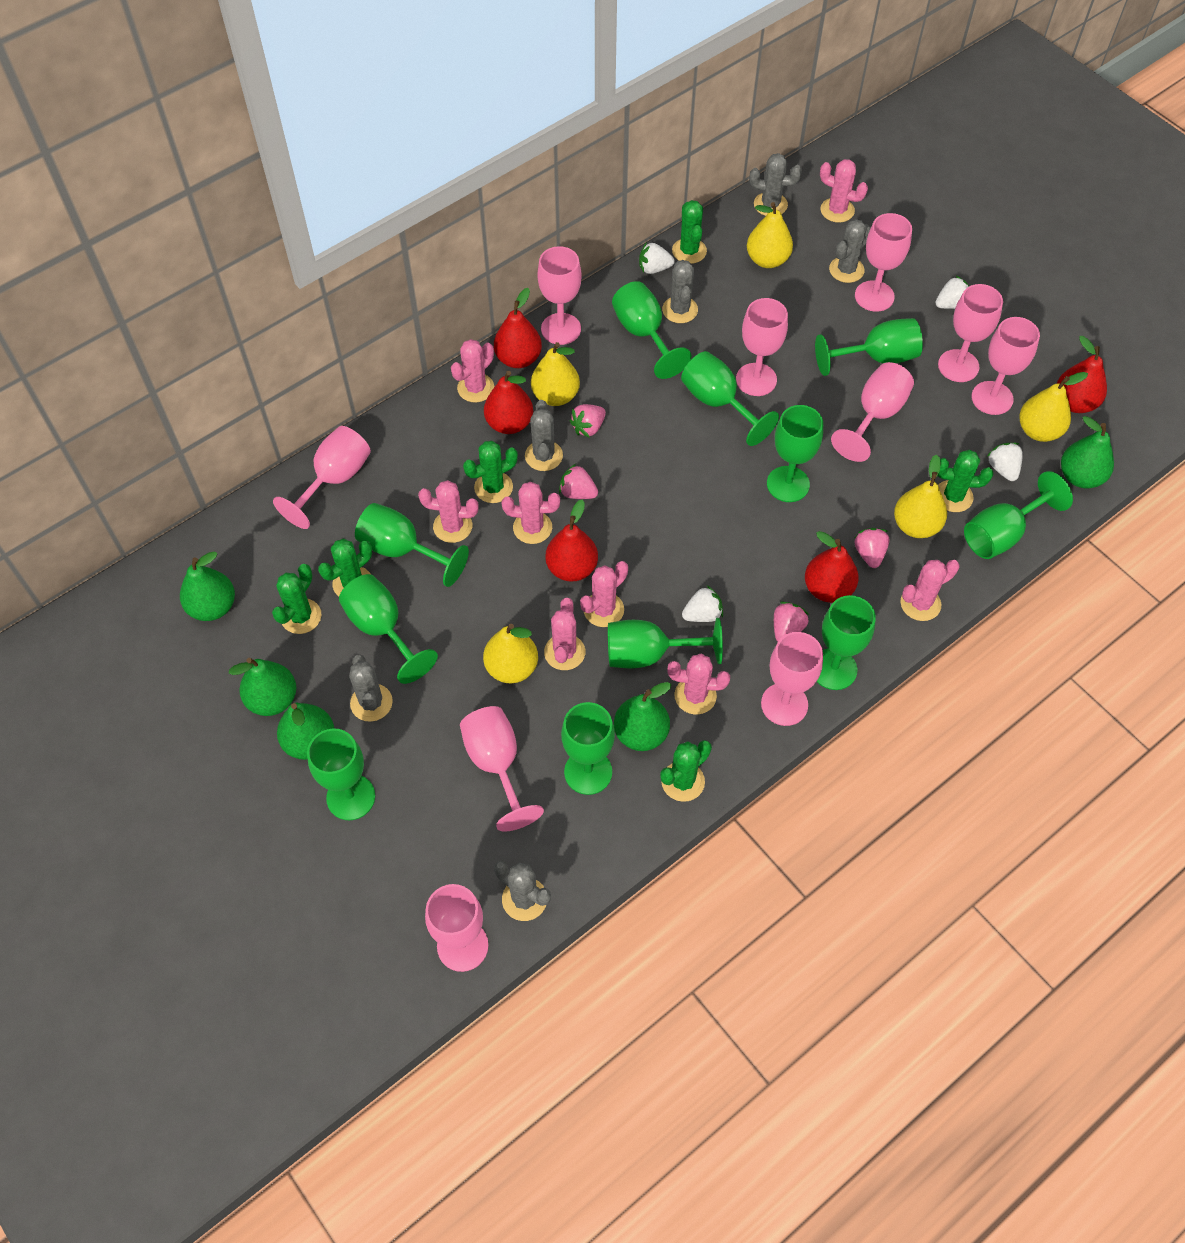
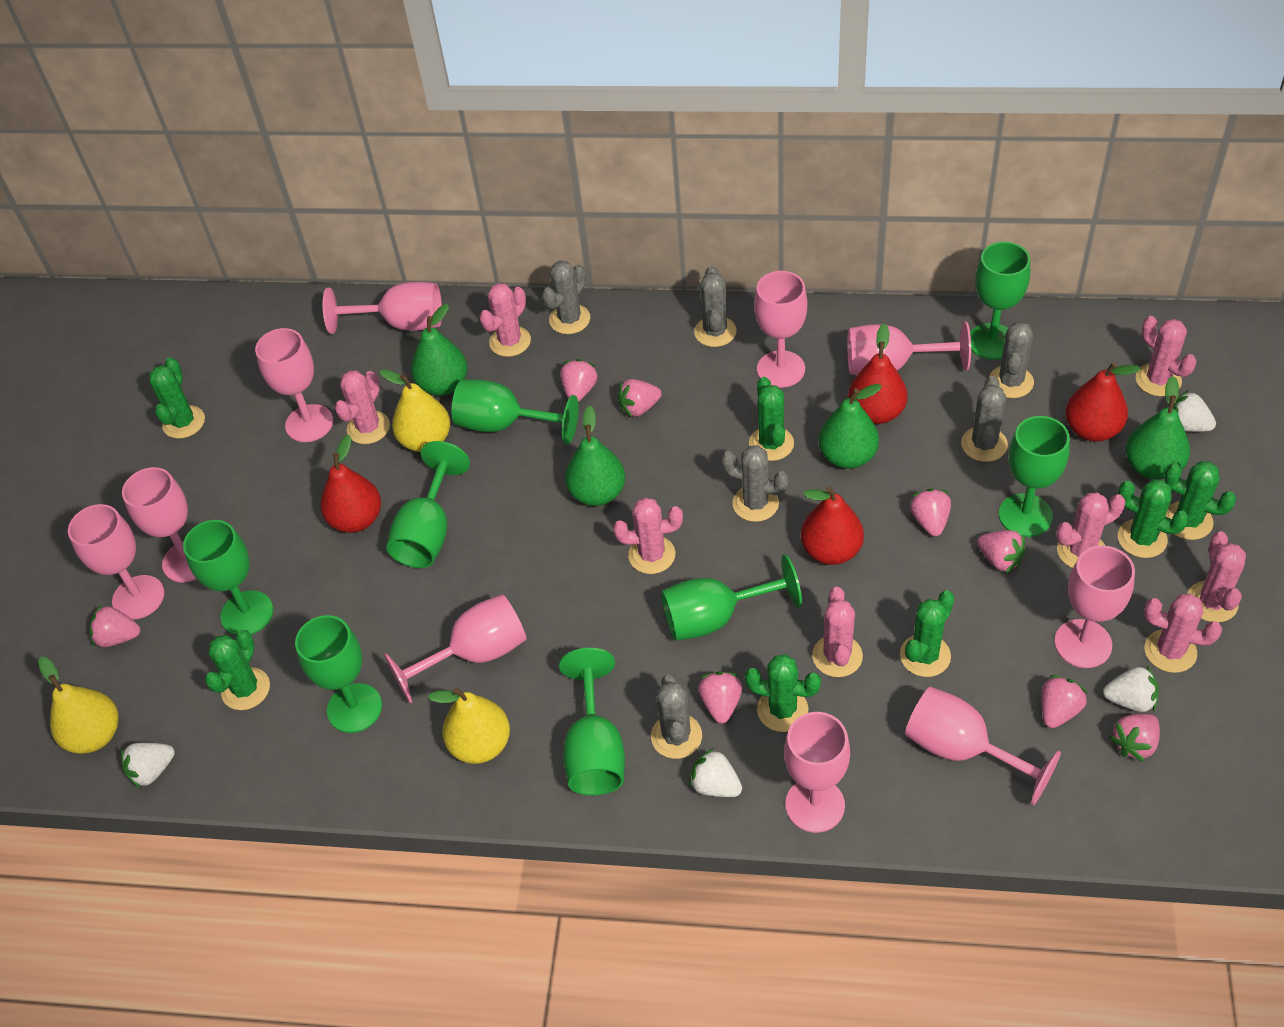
green cactus: [272,564,321,634] [318,539,372,596] [463,441,518,503] [660,740,712,802] [672,200,707,264] [938,450,993,512] = 6 -> [149,358,205,439] [205,630,270,710] [745,654,821,732] [749,377,794,461] [900,591,955,677] [1118,479,1189,558] [1164,461,1237,540] = 7
green goblet: [307,729,375,820] [339,574,438,684] [355,503,469,587] [561,702,615,795] [608,618,723,669] [612,281,692,379] [681,351,779,446] [767,405,823,502] [815,318,923,376] [816,595,876,690] [964,471,1073,559] = 11 -> [183,520,273,635] [295,615,382,733] [386,441,470,568] [452,379,579,444] [559,648,625,795] [661,554,802,641] [970,242,1030,360] [999,416,1070,537] = 8
green pear: [180,551,235,621] [229,658,296,716] [277,703,334,760] [614,682,672,751] [1061,416,1114,488] = 5 -> [411,304,468,396] [565,405,626,506] [819,384,882,469] [1126,376,1190,480] = 4
pink strawberry: [559,464,598,499] [569,404,606,438] [774,602,809,641] [854,528,889,568] = 4 -> [89,604,140,647] [561,359,598,402] [617,379,662,418] [698,671,742,723] [910,489,951,536] [977,530,1026,573] [1041,675,1087,728] [1110,714,1160,762] = 8
red pear: [484,371,533,434] [494,288,542,368] [545,499,598,582] [805,531,859,603] [1057,336,1107,413] = 5 -> [321,435,381,533] [801,486,864,565] [848,323,908,424] [1065,362,1141,442] = 4
yellow pear: [483,624,538,683] [531,342,580,406] [747,202,793,268] [894,454,947,538] [1019,372,1088,442] = 5 -> [38,657,118,754] [380,369,450,452] [428,688,510,764] = 3

